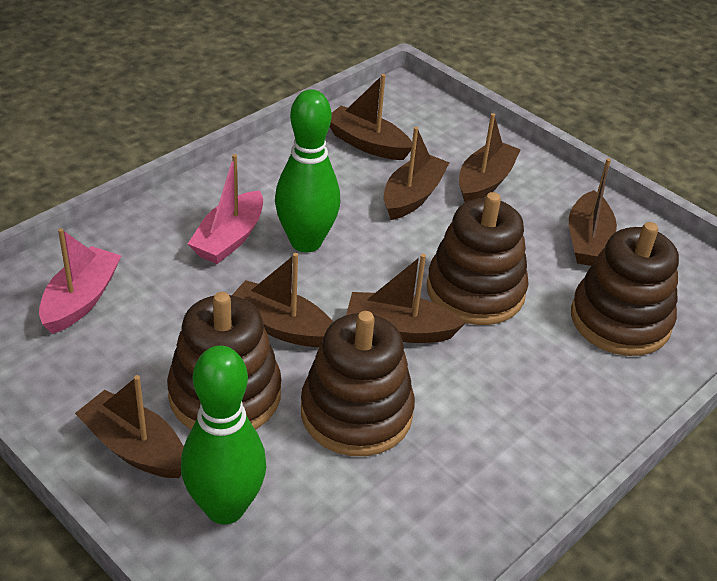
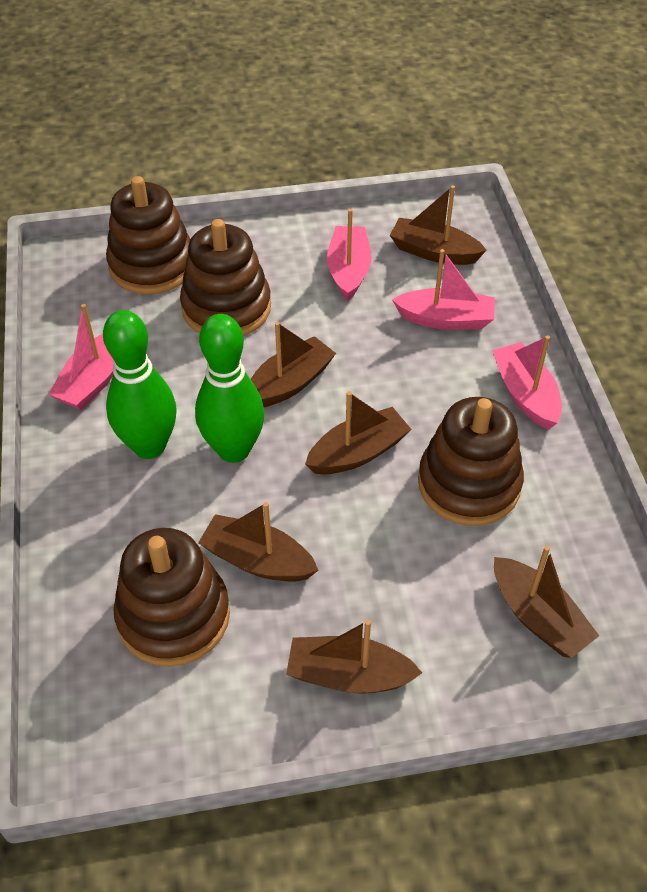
brown boat: [75,375,184,478] [232,253,333,347] [330,74,412,160] [346,254,465,343] [384,127,450,220] [459,113,521,203] [569,158,617,266] = 7 -> [198,502,318,581] [251,322,336,407] [286,620,422,694] [305,391,411,475] [390,185,487,265] [494,546,599,658] = 6
pink boat: [39,228,121,334] [188,154,263,264] = 2 -> [48,304,114,410] [327,209,372,301] [392,249,495,330] [492,335,562,430] = 4

